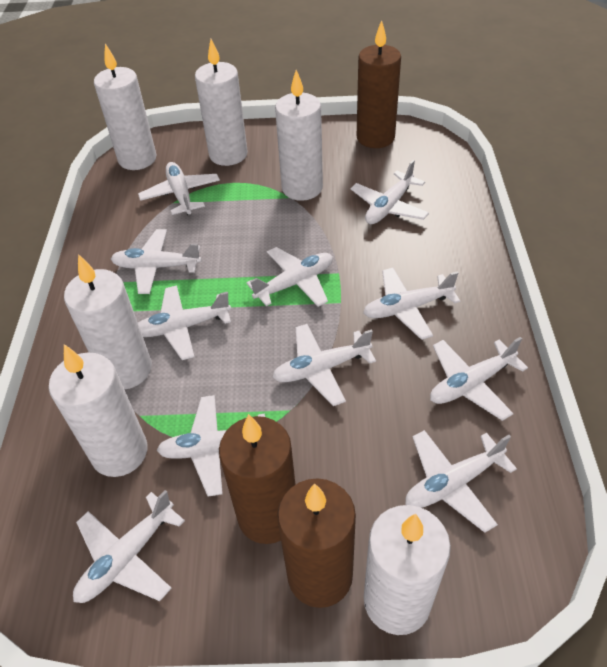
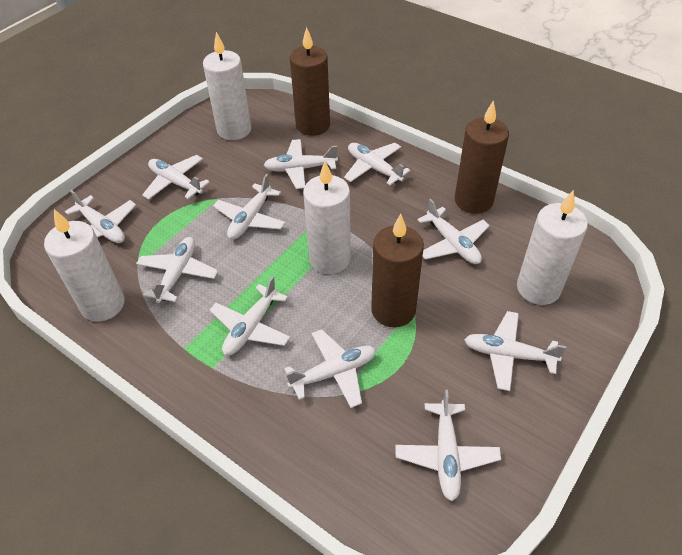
white candle: [49,344,147,477] [64,254,152,389] [94,44,157,170] [195,39,248,166] [275,70,323,201] [364,505,451,635] = 6 -> [44,209,124,322] [203,32,251,140] [303,161,351,274] [517,190,588,305] = 4

